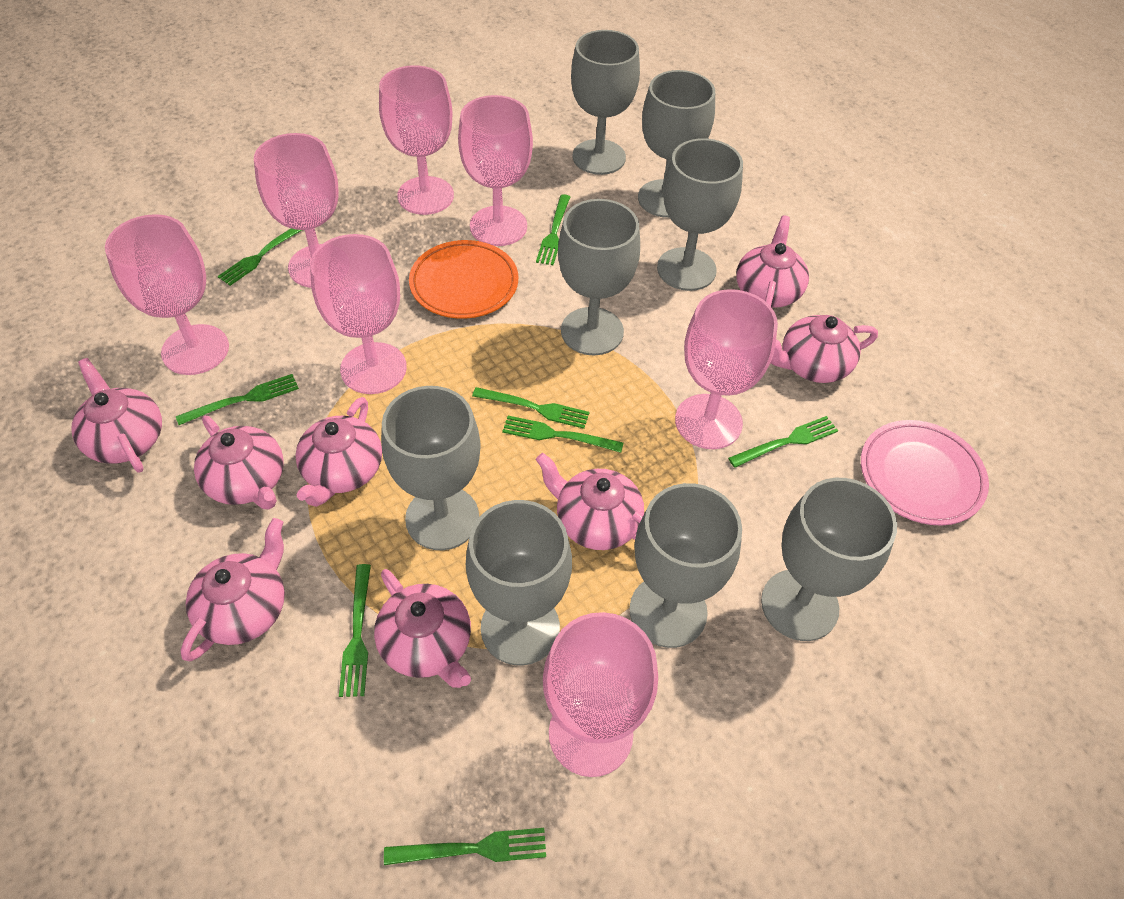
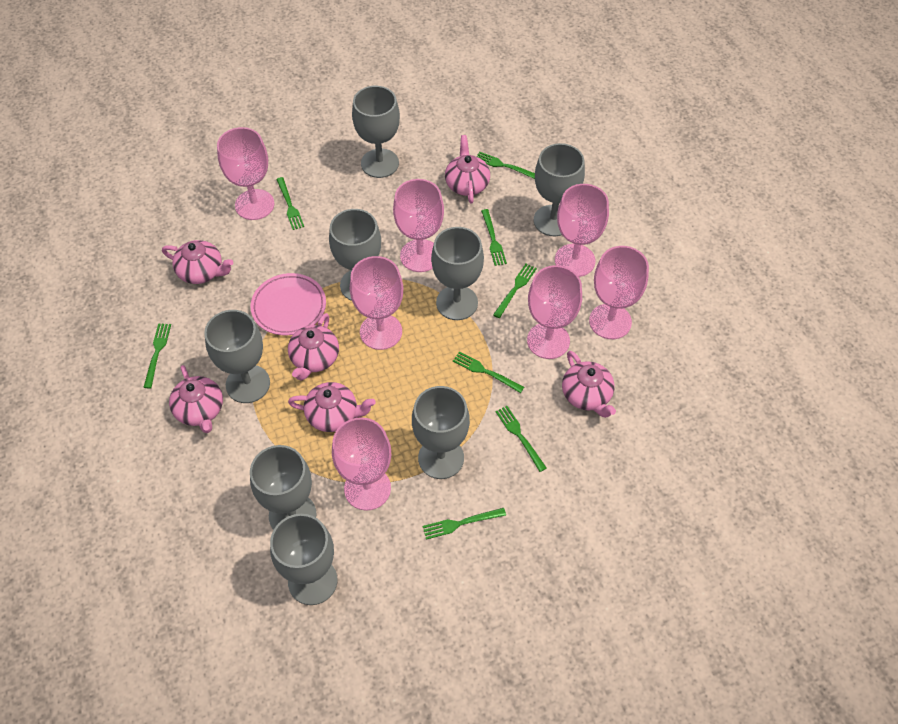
orange plate: [409,240,518,319] = 1 -> none = 0
pink teapot: [71,358,162,473] [180,518,285,661] [194,416,284,509] [295,397,382,507] [374,569,471,688] [536,453,644,550] [736,216,809,308] [771,315,878,383] = 8 -> [162,240,233,284] [169,365,223,433] [288,313,339,381] [288,382,376,432] [445,135,490,204] [562,351,616,418] = 6

